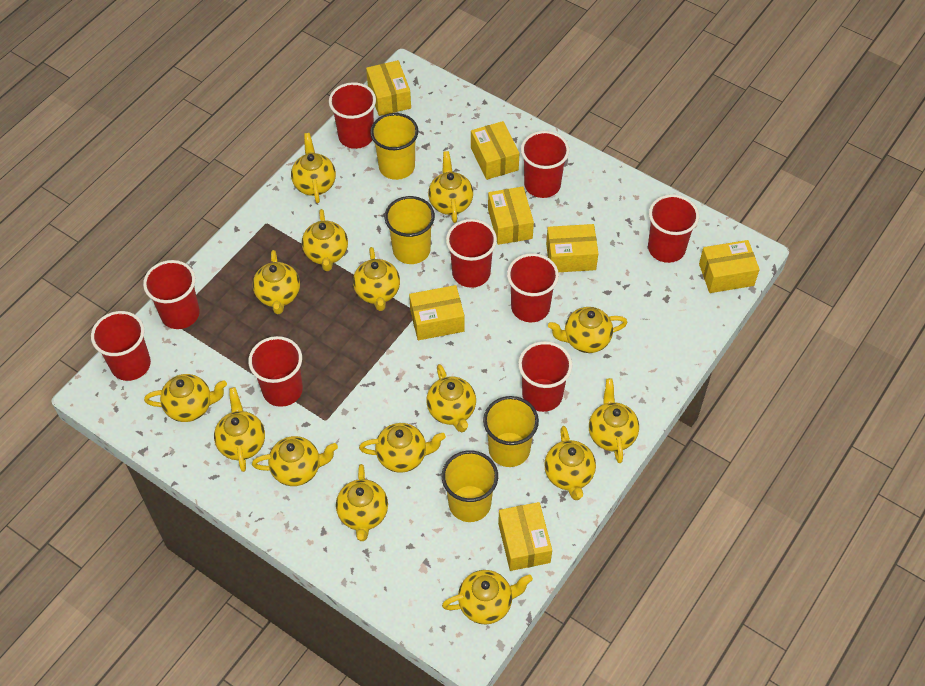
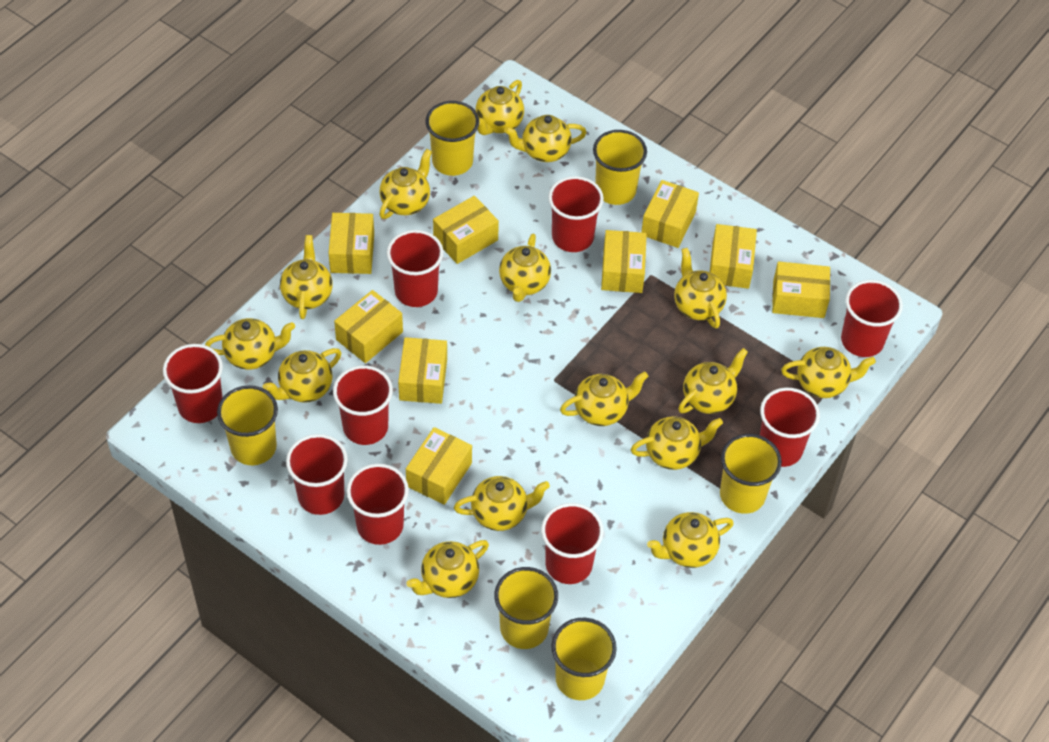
yellow box: [366,60,411,116] [409,285,465,340] [471,121,520,180] [488,187,534,245] [498,502,552,571] [546,224,599,272] [699,240,760,293] = 7 -> [329,213,374,274] [334,290,403,363] [398,337,447,404] [406,427,472,505] [433,196,499,264] [601,230,647,293] [641,180,699,248] [710,224,757,289] [772,261,830,318] = 9
yellow cup: [370,113,418,180] [384,196,435,264] [442,450,498,522] [483,396,539,467] = 4 -> [217,385,278,465] [426,101,479,176] [494,567,558,649] [551,618,617,700] [593,130,647,205] [720,434,782,514] = 6

